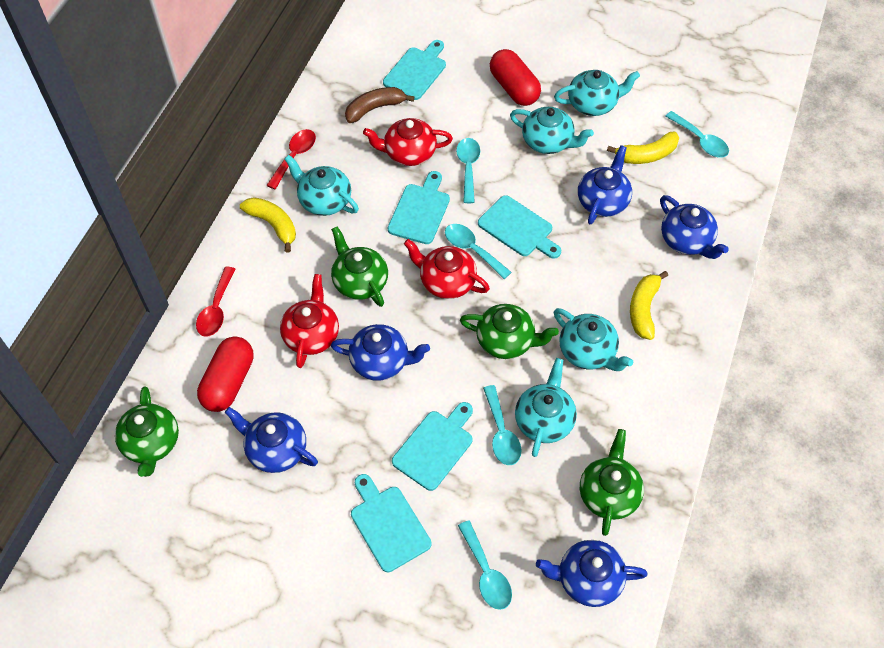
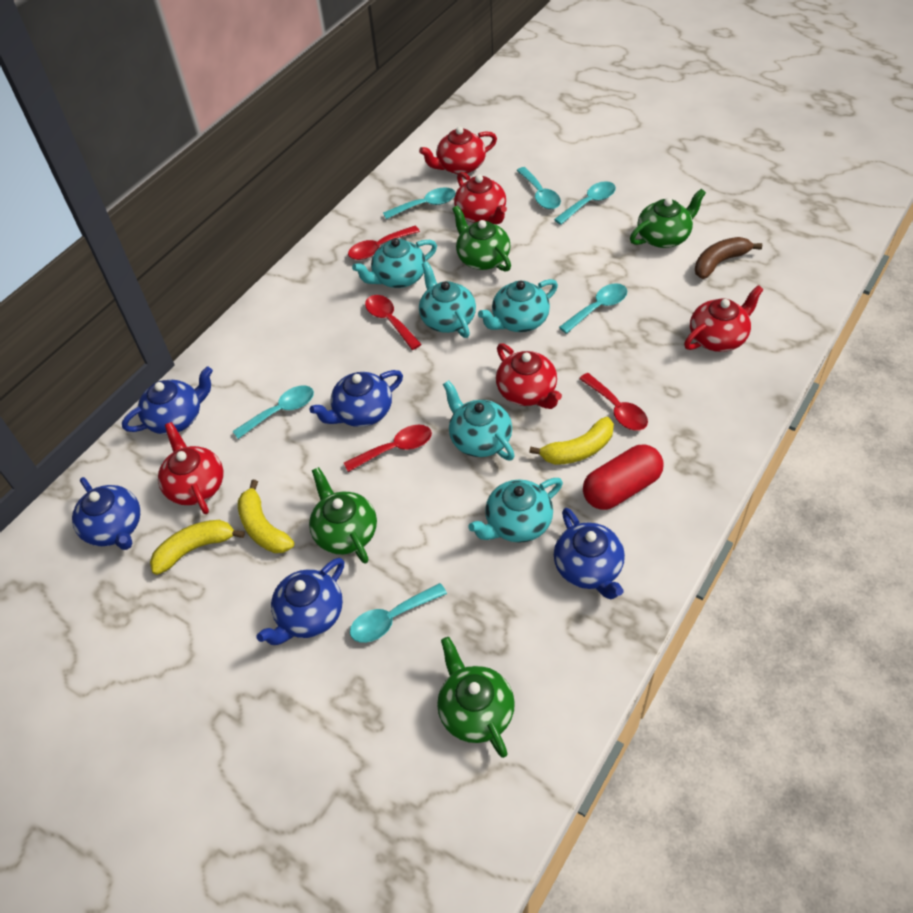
red capsule: [197,336,254,412] [490,49,541,106] = 2 -> [583,445,664,510] = 1
red spoon: [196,266,235,337] [267,129,316,189] = 2 -> [344,425,432,472] [348,226,420,260] [365,295,422,350] [579,373,648,431] = 4
red teapot: [280,274,339,368] [363,118,453,166] [404,239,490,299] = 3 -> [158,422,223,514] [419,127,497,174] [454,172,507,224] [496,343,562,409] [684,285,764,352] = 5
turquoise cutting board: [351,474,431,572] [383,40,446,100] [388,171,450,244] [392,402,473,491] [478,195,561,259] = 5 -> none = 0
turquoise spoon: [445,224,512,279] [456,138,480,203] [458,520,512,610] [483,385,521,465] [665,111,729,158] = 5 -> [233,385,314,439] [350,583,447,643] [383,187,456,219] [517,167,561,209] [554,181,616,225] [559,283,628,334] = 6

